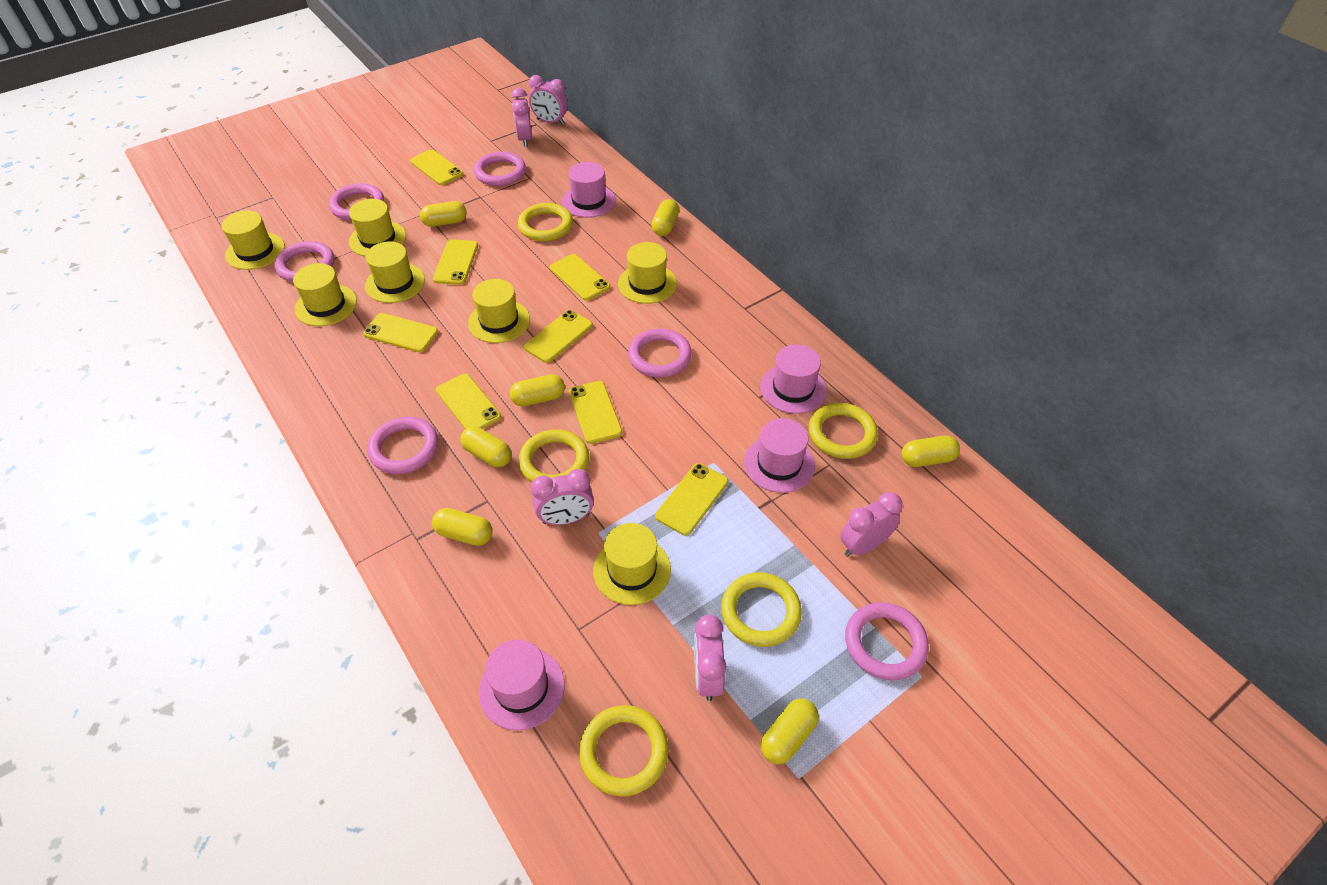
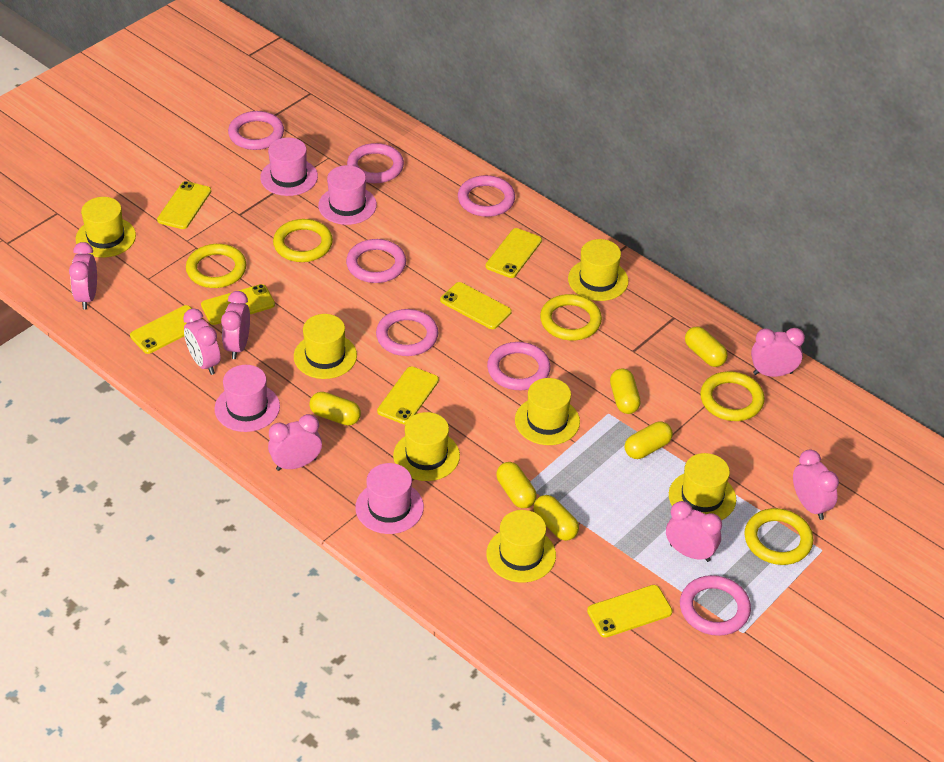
pink clock: [511,88,532,147] [529,75,568,125] [531,469,594,525] [694,615,726,701] [840,492,903,557] = 5 -> [69,242,97,309] [183,308,221,375] [221,291,250,359] [268,414,322,471] [666,501,722,562] [751,328,805,377] [793,449,839,520] = 7
pink ring: [274,241,335,282] [329,183,384,220] [367,417,438,474] [474,152,526,186] [628,329,692,377] [845,602,929,681] = 6 -> [228,111,284,150] [346,239,406,283] [347,143,404,183] [376,309,438,356] [458,175,515,217] [487,342,551,390] [680,575,751,636] = 7
yellow capsule: [420,201,467,227] [432,508,493,546] [460,427,512,467] [510,374,565,406] [651,199,679,236] [761,699,819,764] [902,436,960,467] = 7 -> [310,392,361,426] [496,462,537,508] [534,495,579,541] [610,369,641,414] [625,421,673,459] [685,326,728,367] = 6
yellow phone: [363,313,438,352] [410,149,464,185] [433,239,478,285] [436,374,501,429] [524,310,593,363] [550,254,611,301] [569,381,623,444] [655,463,729,536] = 8 -> [130,305,202,354] [157,181,211,229] [201,284,275,325] [377,366,439,425] [440,282,512,329] [485,228,542,278] [587,585,673,638] = 7

